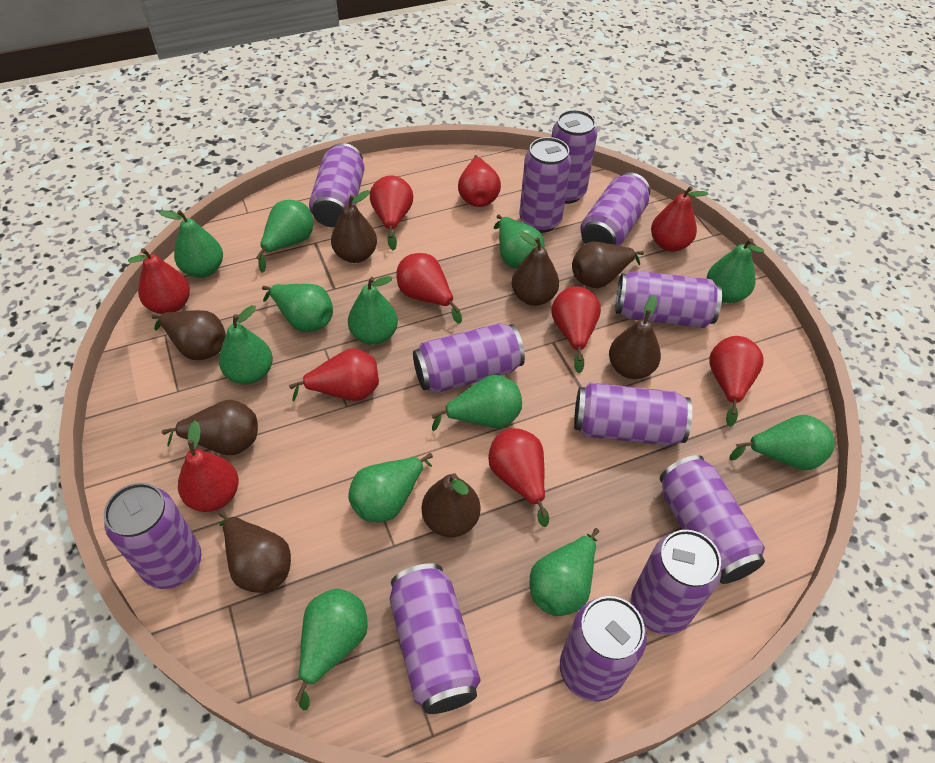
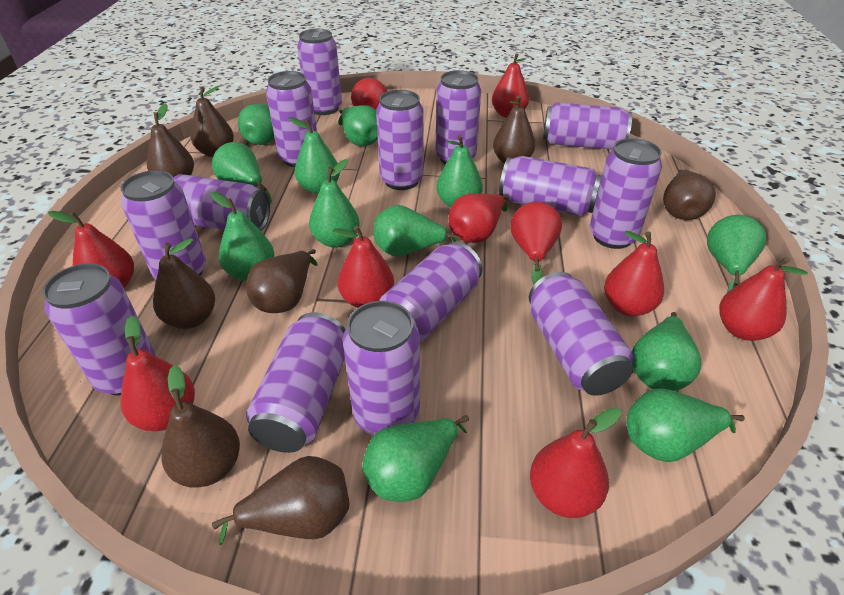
purple can: [104,483,202,589] [309,143,365,227] [390,563,481,714] [413,323,525,393] [519,137,571,233] [552,110,597,204] [560,596,647,702] [574,383,692,446] [580,172,650,246] [615,271,722,328] [631,530,722,635] [660,455,765,584] = 12 -> [42,263,156,395] [121,170,206,280] [173,174,270,231] [246,312,345,453] [266,71,317,167] [297,29,342,115] [343,301,420,436] [376,90,423,190] [379,242,482,343] [435,70,481,165] [499,156,602,216] [529,272,633,396] [543,102,632,150] [590,138,662,249] = 14

